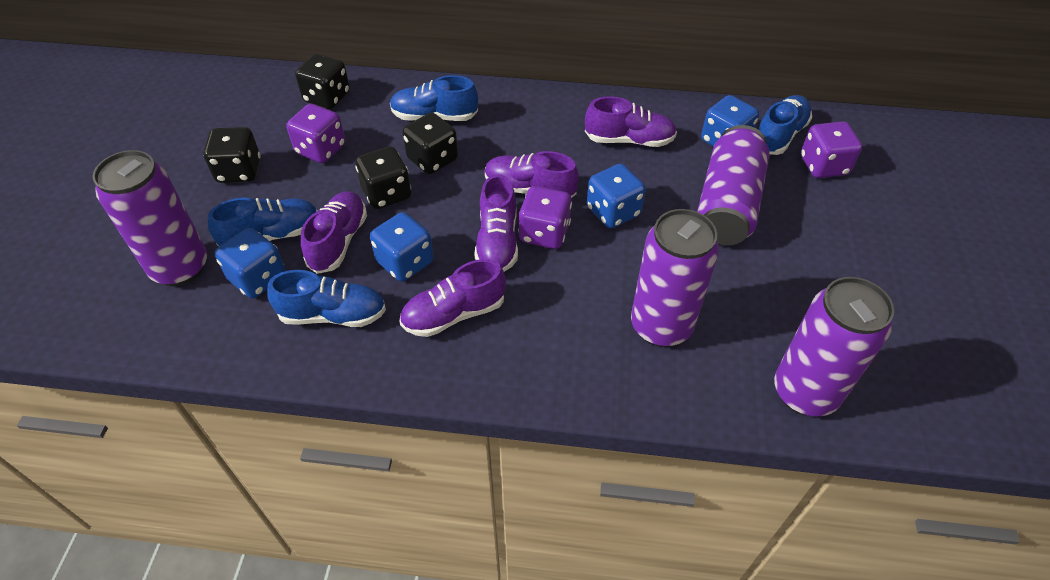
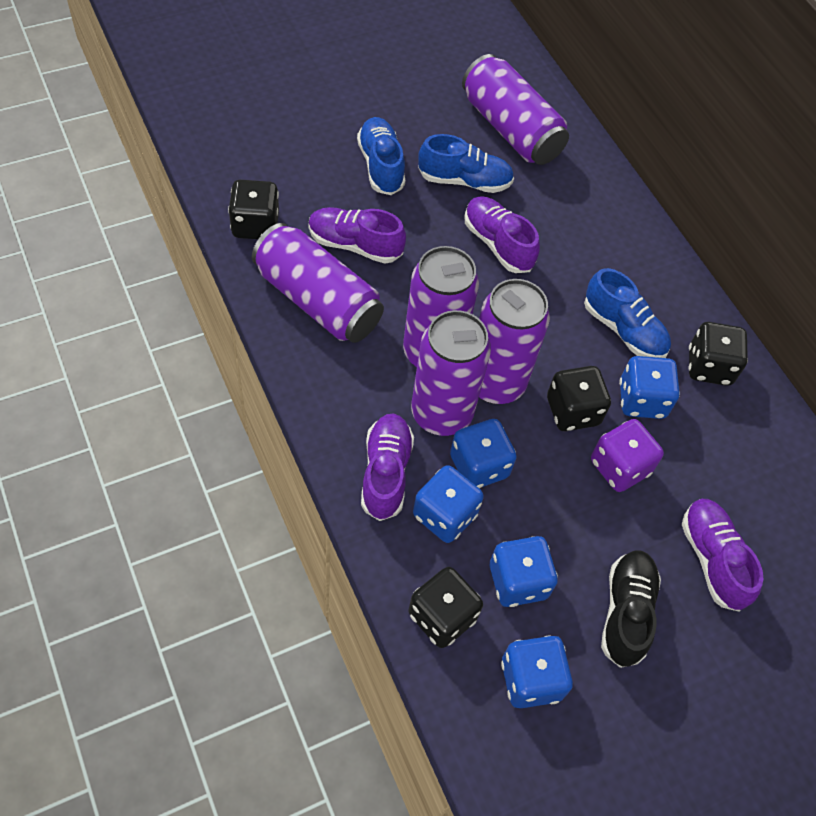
black shoe: none = 0 -> [601,551,661,668] = 1
blue dice: [215,228,286,298] [370,212,434,282] [587,164,646,228] [701,95,759,147] = 4 -> [413,465,484,543] [450,419,517,488] [490,536,558,607] [501,636,573,708] [619,356,680,419] = 5
blue shoe: [208,198,318,246] [267,270,386,327] [390,75,478,121] [758,95,812,155] = 4 -> [357,117,406,195] [418,134,514,193] [584,268,671,358] = 3
purple can: [93,150,207,286] [631,209,719,347] [697,125,769,246] [774,277,894,417] = 4 -> [252,223,384,343] [403,246,479,367] [411,310,491,436] [462,54,569,165] [479,279,550,404] = 5
purple dice: [286,104,345,163] [518,186,572,249] [801,121,862,178] = 3 -> [591,419,664,492] = 1
purple shoe: [301,191,367,274] [399,259,506,337] [474,174,518,272] [485,151,579,198] [585,96,677,147] = 5 -> [309,207,406,264] [361,413,414,521] [464,196,540,273] [682,499,763,611] = 4

